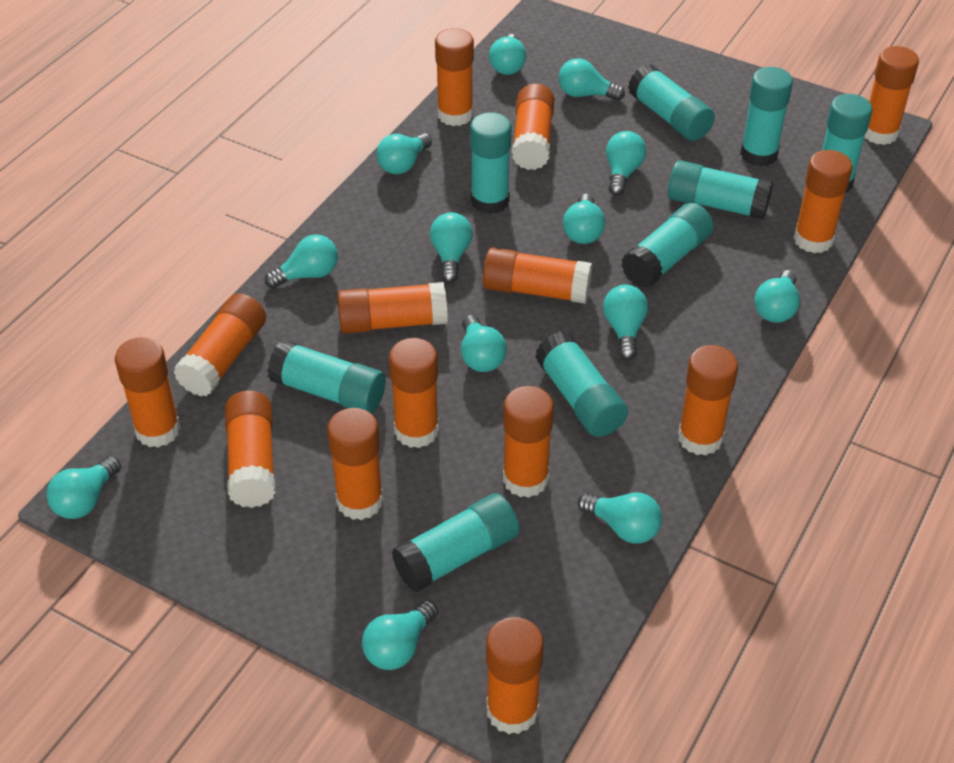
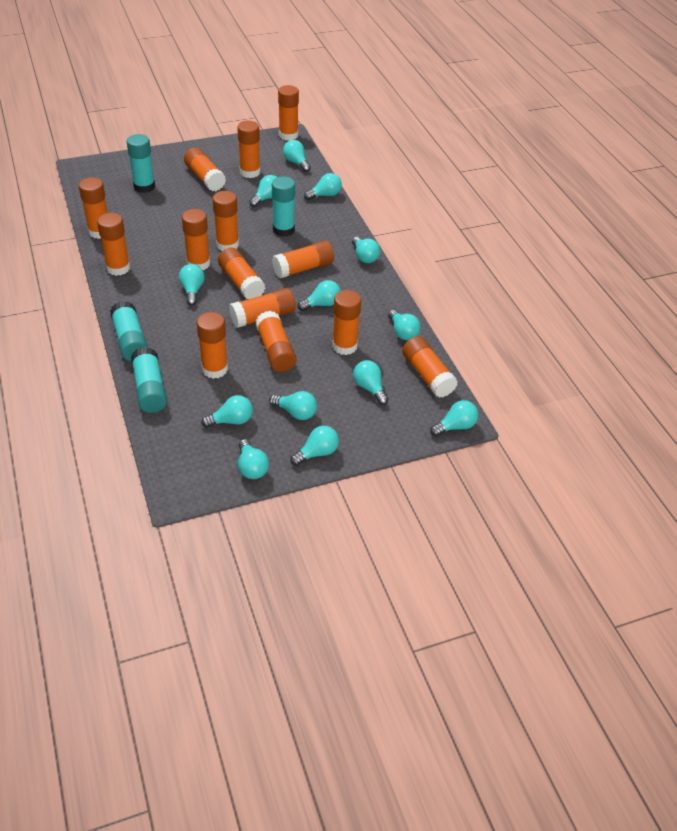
turquoise glue stick: [267,340,386,413] [392,493,520,592] [470,112,511,214] [535,331,628,437] [621,203,714,288] [628,64,715,141] [668,160,773,220] [740,67,793,167] [822,94,872,192] = 9 -> [110,301,148,361] [127,134,155,193] [131,347,167,413] [272,176,295,237] = 4

